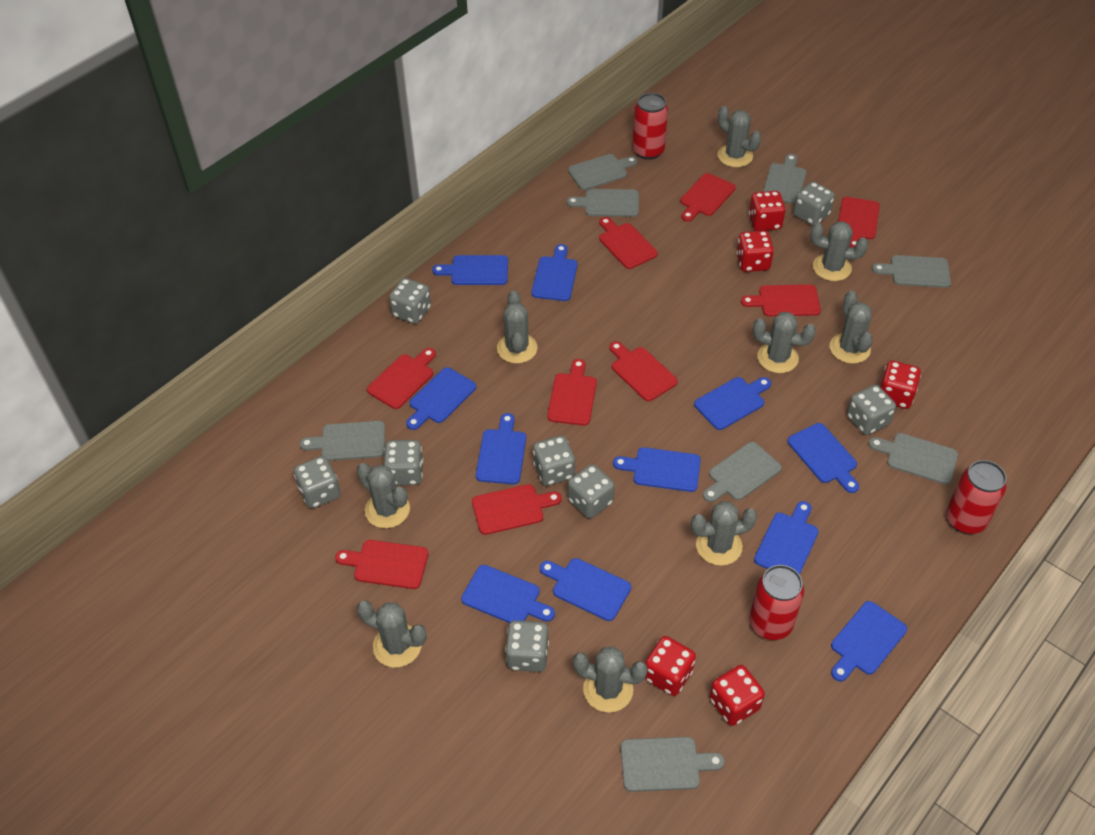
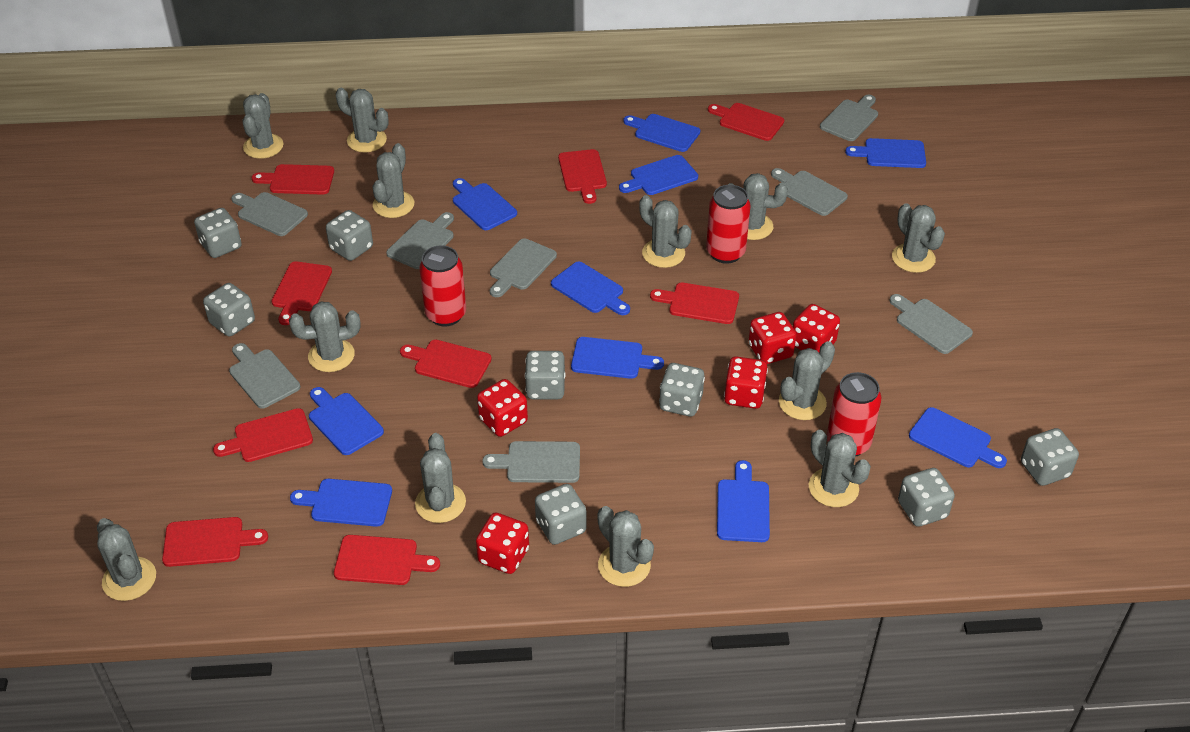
blue cutting board: [406,367,476,430] [432,255,508,285] [461,565,555,623] [476,413,526,484] [531,244,578,301] [540,558,631,621] [613,447,701,492] [694,377,771,430] [754,501,819,575] [787,423,859,493] [831,601,907,681] = 11 -> [290,479,392,527] [309,387,384,455] [453,178,517,230] [551,262,630,315] [571,337,664,379] [619,155,698,195] [623,114,700,152] [717,460,770,542] [845,138,926,168] [909,407,1007,468] = 10
grey cactus: [357,463,410,528] [357,601,426,668] [497,291,538,364] [573,646,648,713] [691,501,757,566] [718,106,761,167] [753,312,816,373] [810,221,868,281] [830,291,873,364] = 9 -> [97,518,156,601] [242,93,283,159] [289,301,361,372] [336,88,389,153] [372,143,414,218] [415,433,466,523] [597,506,654,587] [639,195,692,268] [728,173,788,240] [779,341,835,420] [809,430,871,507] [892,203,945,273] = 12

